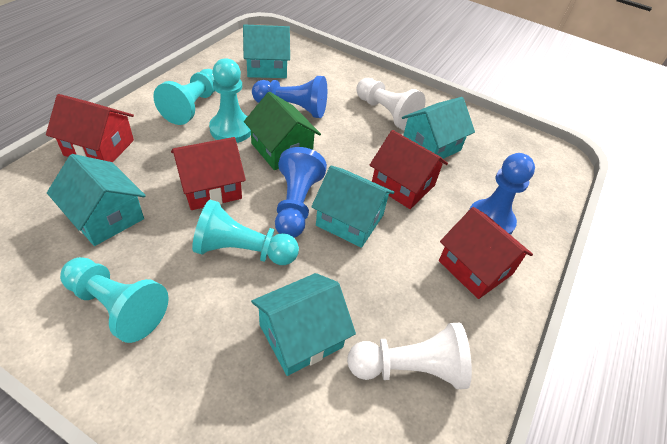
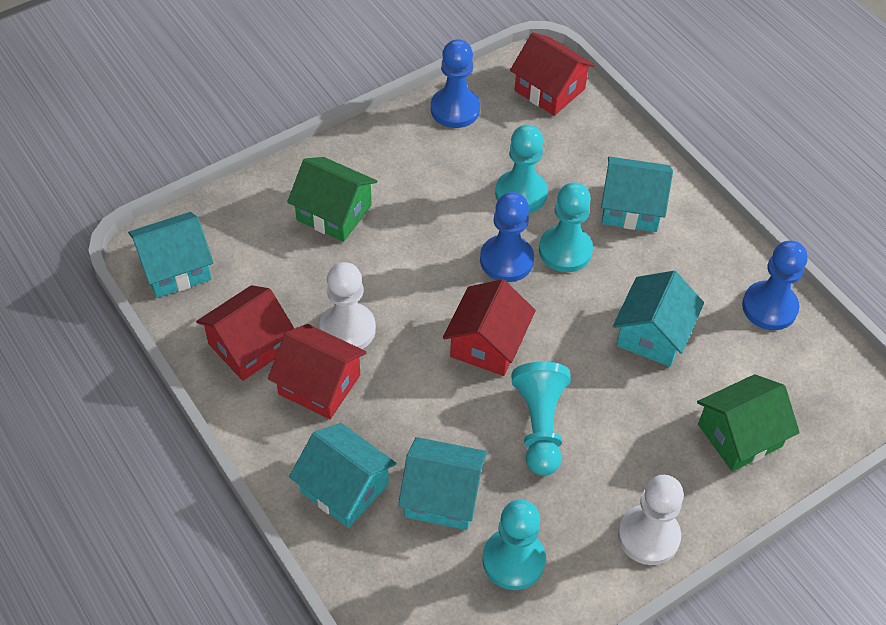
green house: [244,92,321,170] = 1 -> [287,157,377,242] [697,374,800,471] = 2

